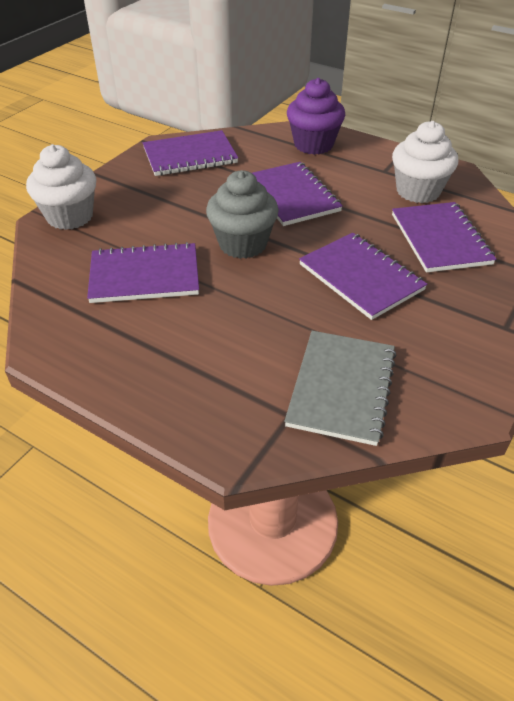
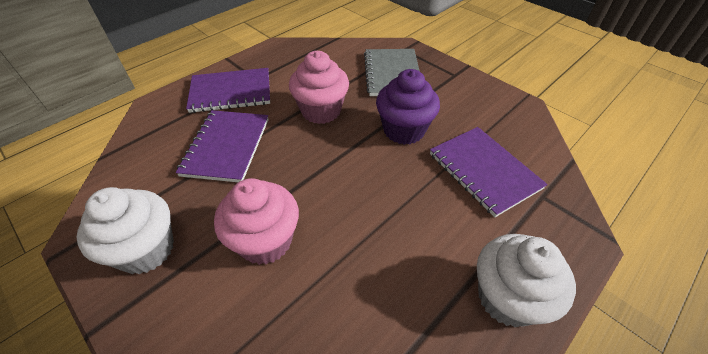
grey cupcake: [206,170,279,259] = 1 -> none = 0
pink cupcake: none = 0 -> [214,178,299,265] [289,51,349,124] = 2
purple notebook: [87,242,199,303] [143,130,238,176] [252,162,343,226] [299,233,427,320] [392,202,496,273] = 5 -> [176,110,268,182] [186,68,270,113] [430,127,548,217] = 3

